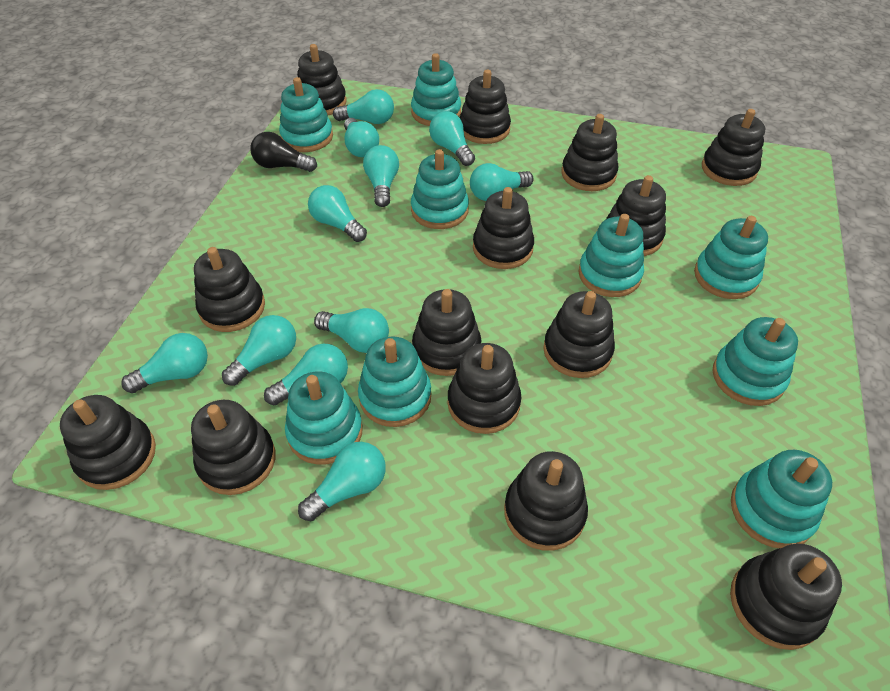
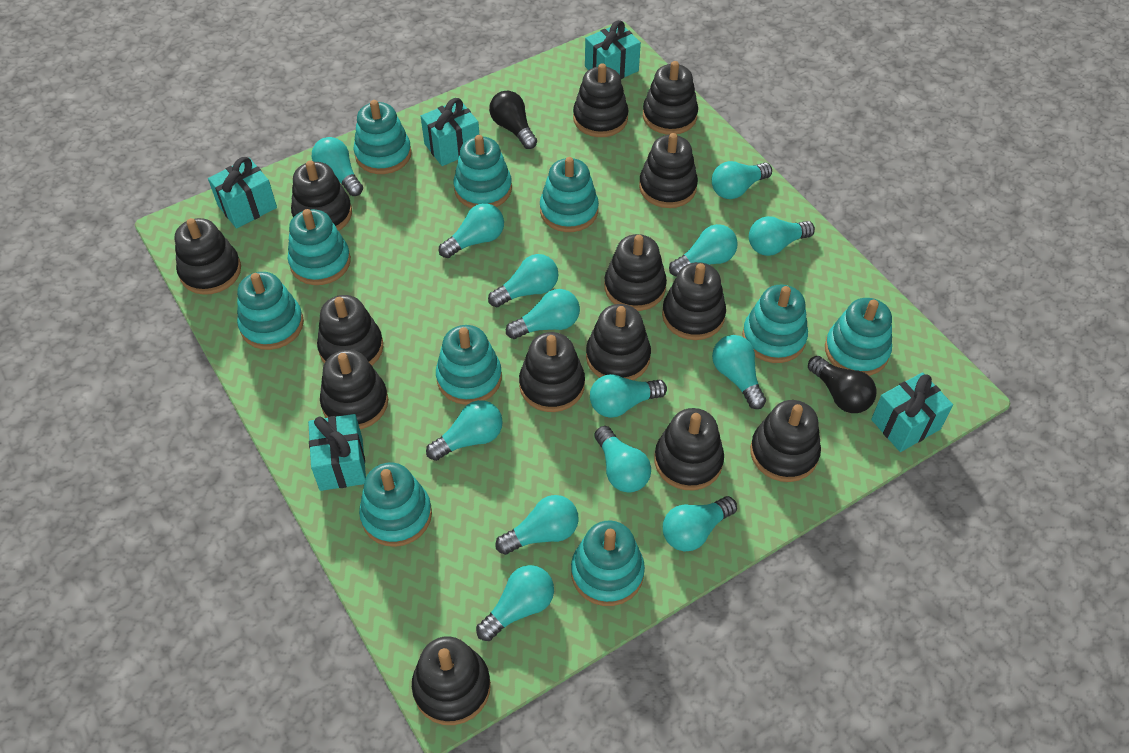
black light bulb: [250,132,317,172] = 1 -> [489,91,537,149] [808,356,877,413] = 2
turquoise gift: none = 0 -> [208,157,277,229] [308,414,366,491] [421,98,479,166] [585,20,641,79] [871,372,953,452] = 5
turquoise light bulb: [121,333,208,393] [222,315,296,386] [264,344,348,406] [298,442,386,521] [308,185,367,242] [314,308,389,353] [333,89,394,124] [344,118,379,157] [363,145,399,207] [429,111,475,166] [470,163,534,201] = 11 -> [312,137,363,196] [426,400,503,461] [439,203,504,258] [476,565,554,641] [488,254,558,307] [495,495,579,555] [506,289,580,339] [590,374,667,418] [594,426,651,492] [663,496,737,552] [669,224,738,277] [712,161,772,199] [712,335,766,409] [749,216,815,256] = 14
turquoise stacking toy: [279,77,333,152] [285,371,363,465] [358,337,431,427] [411,53,461,126] [411,149,469,229] [578,214,644,297] [694,216,768,299] [713,317,798,406] [731,450,832,548] = 9 -> [237,272,304,350] [288,209,351,285] [353,100,412,174] [359,463,432,547] [436,325,502,405] [454,135,512,208] [540,157,599,232] [571,520,645,606] [742,284,808,363] [825,298,892,376] = 10

